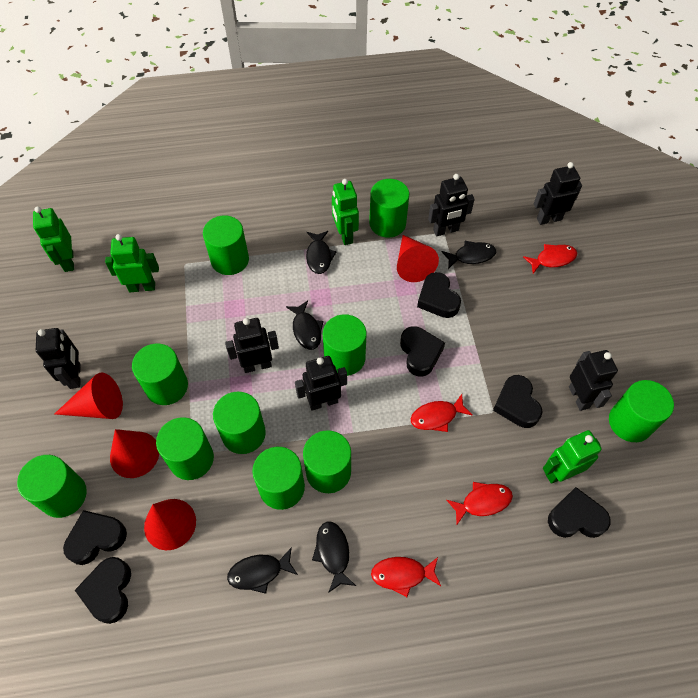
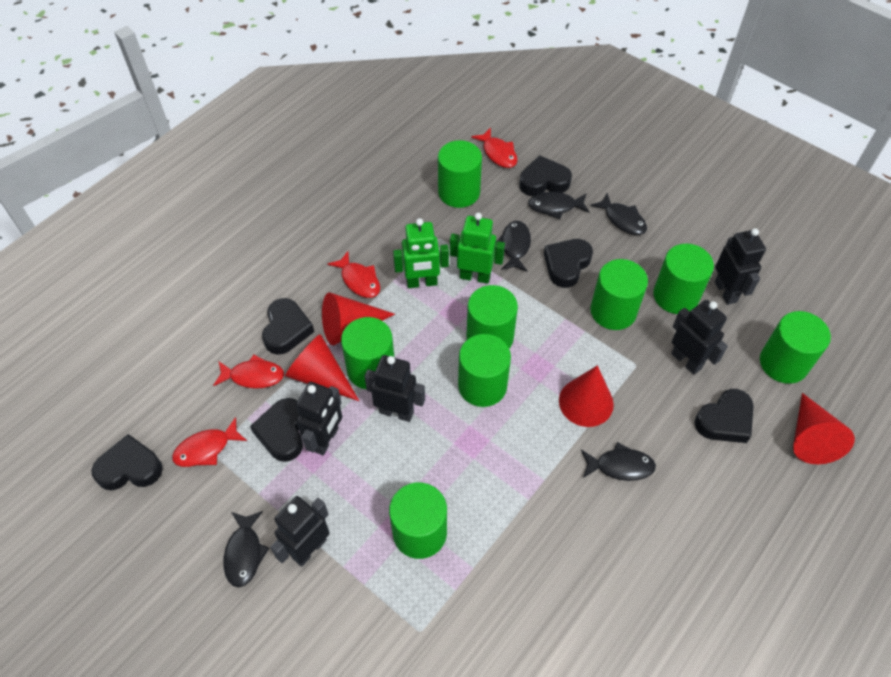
black robot: [36,328,81,389] [225,318,279,373] [295,356,347,411] [428,174,475,236] [534,162,582,225] [569,350,618,411] = 6 -> [270,496,330,567] [296,382,342,455] [364,355,425,422] [671,300,728,375] [715,228,766,305] = 5
green cylinder: [17,455,87,518] [132,343,188,405] [156,417,214,480] [203,216,249,275] [213,392,266,454] [252,447,305,510] [303,430,351,493] [323,314,367,376] [369,179,409,238] [609,380,674,442] = 10 -> [341,317,394,389] [389,482,447,559] [438,140,482,208] [458,334,511,407] [467,285,518,349] [590,259,648,330] [653,244,714,314] [760,311,831,384] = 8
green robot: [33,206,74,272] [105,234,159,292] [332,179,359,245] [543,430,602,484] = 4 -> [393,218,449,288] [450,213,505,284] = 2

